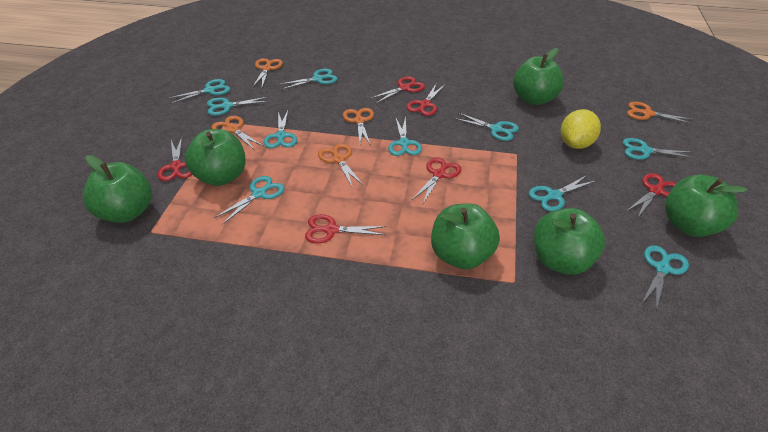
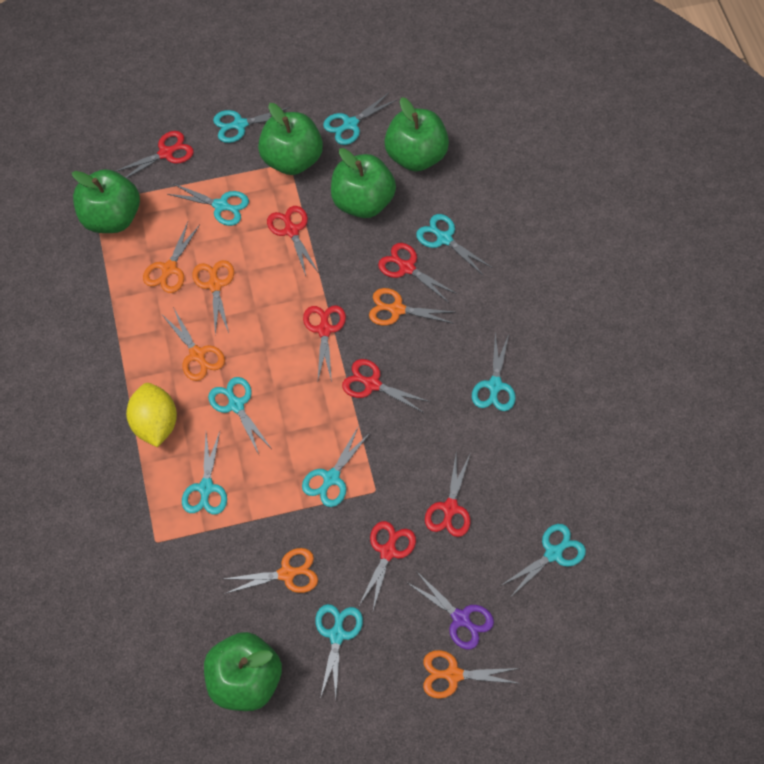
green apple: [83,155,152,223] [185,129,246,186] [431,203,500,269] [513,48,564,105] [534,208,605,275] [665,175,748,237] = 6 -> [72,169,140,233] [204,632,282,711] [258,103,323,175] [331,148,396,218] [384,97,449,172] = 5
orange scissors: [211,116,263,149] [252,58,283,88] [318,144,364,188] [343,108,374,146] [627,102,695,125] = 5 -> [143,222,200,293] [162,307,225,381] [192,260,234,335] [224,548,318,594] [369,288,454,325] [423,650,521,699] = 6
purple scissors: none = 0 -> [406,571,494,649] = 1
red scissors: [158,137,192,181] [305,214,387,244] [370,76,425,103] [406,84,445,116] [412,158,461,205] [627,173,677,217] = 6 -> [115,131,194,178] [267,206,319,276] [303,305,346,382] [342,359,430,413] [359,521,416,610] [378,243,457,303] [425,450,470,537] = 7

